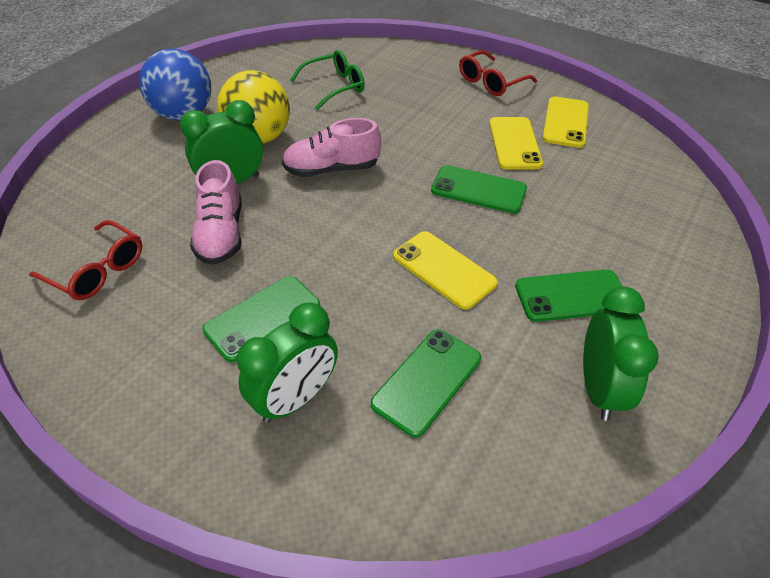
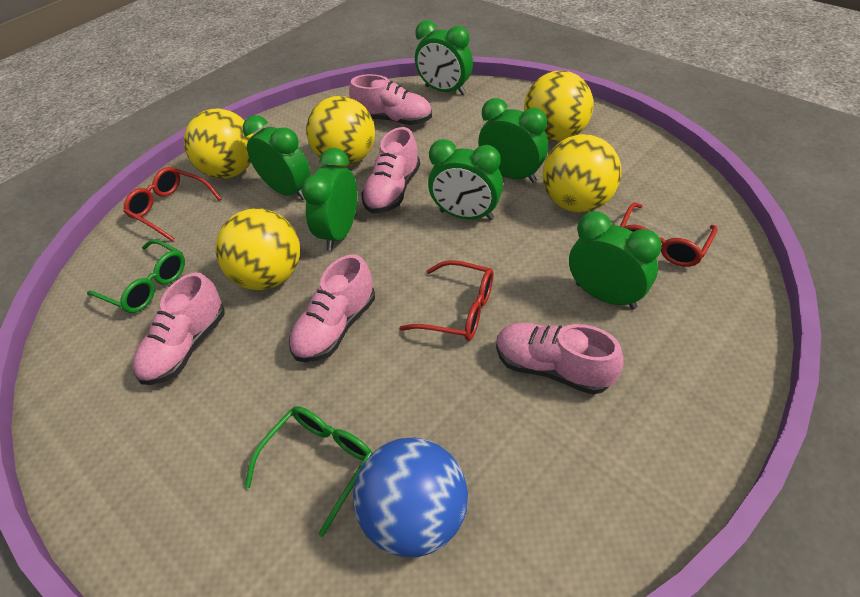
green clock: [180,100,263,184] [237,303,338,423] [583,286,659,421] = 3 -> [243,115,310,200] [302,148,357,251] [415,20,473,95] [428,139,503,220] [478,98,548,183] [569,212,662,309] = 6
green glasses: [290,50,365,110] = 1 -> [87,239,185,313] [245,406,372,537] = 2
green phone: [202,276,320,362] [371,329,481,438] [431,165,527,213] [515,269,623,322] = 4 -> none = 0
pink shoe: [190,160,242,265] [282,118,381,177] = 2 -> [132,272,224,385] [289,254,375,362] [349,74,432,125] [361,127,420,213] [496,323,623,395] = 5
red glasses: [29,220,142,300] [459,50,537,96] = 2 -> [123,167,222,241] [399,260,493,341] [620,203,717,267] = 3
yellow ball: [217,70,290,144] = 1 -> [184,109,253,178] [216,209,300,290] [306,96,375,166] [524,70,593,141] [543,134,621,212] = 5
yellow phone: [393,231,498,310] [489,117,543,170] [542,96,589,148] = 3 -> none = 0

